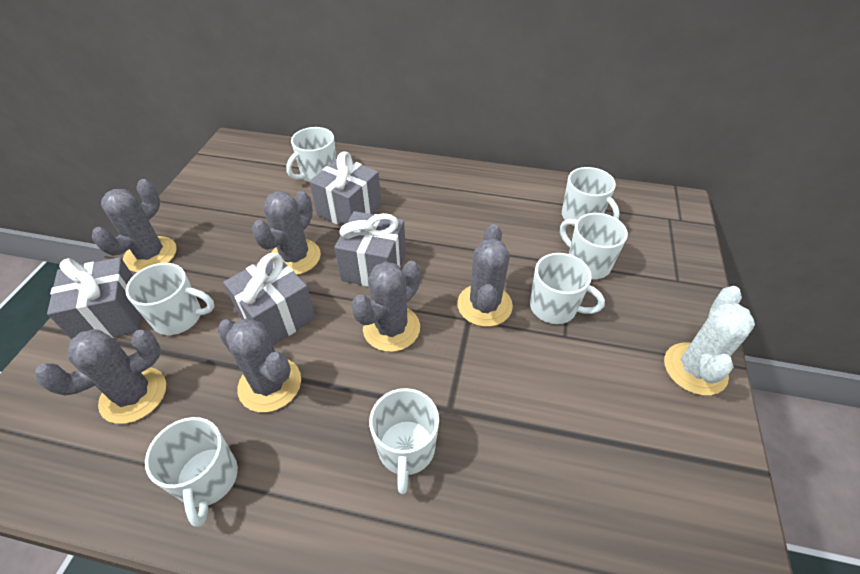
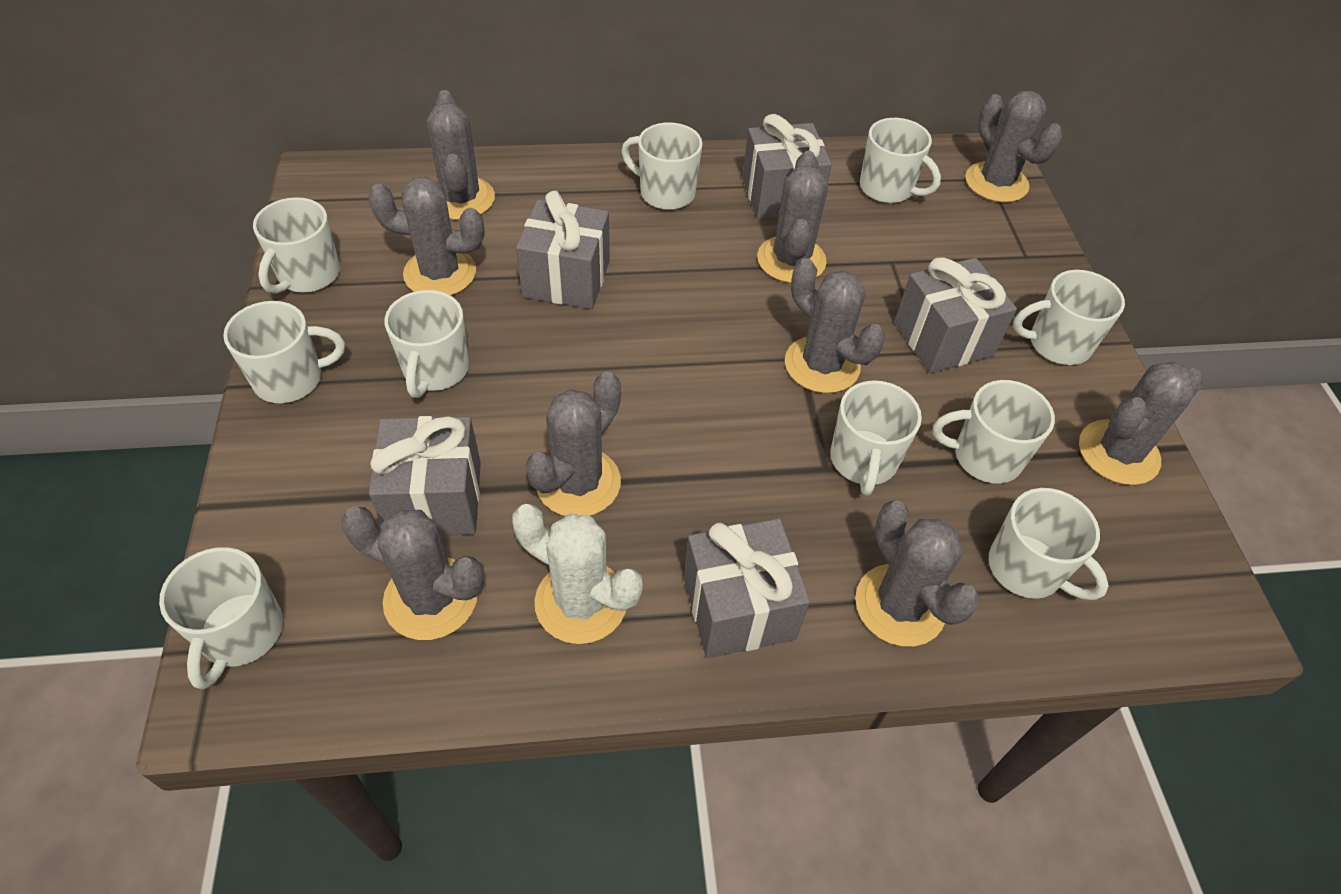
grey cactus: [35,329,166,424] [92,179,177,272] [217,319,301,412] [251,191,321,275] [351,261,421,352] [457,224,513,327] = 6 -> [341,507,484,640] [368,176,484,296] [427,90,495,220] [526,372,621,516] [757,151,828,283] [785,258,885,393] [855,500,980,646] [965,91,1063,203] [1079,362,1203,485] = 9
grey gift: [47,257,141,339] [223,253,316,345] [309,151,382,226] [334,211,406,287] = 4 -> [369,416,481,536] [516,191,610,309] [684,518,810,658] [742,114,832,219] [894,257,1017,373] = 5
white mug: [125,263,215,335] [145,417,238,527] [286,127,336,182] [369,388,439,494] [530,253,605,324] [560,213,628,279] [562,167,620,226] = 7 -> [159,547,283,689] [223,301,345,403] [253,197,340,294] [384,290,469,398] [621,122,703,210] [830,380,922,496] [860,118,941,203] [933,380,1055,484] [989,488,1109,600] [1013,270,1125,365] = 10

